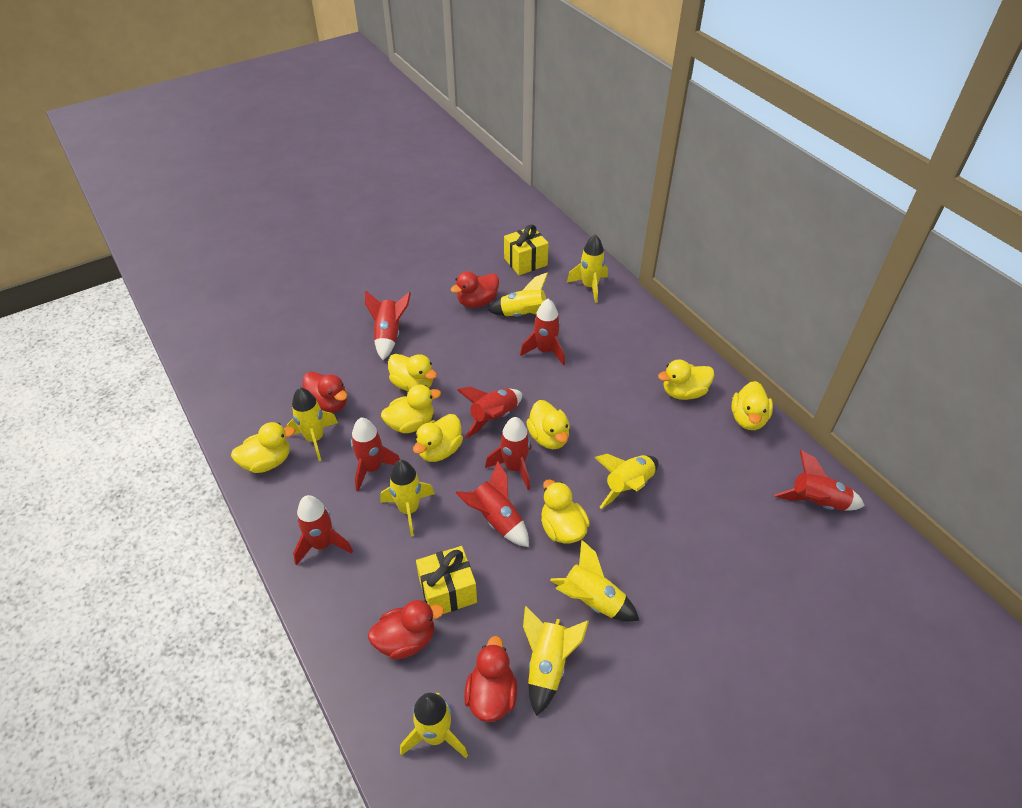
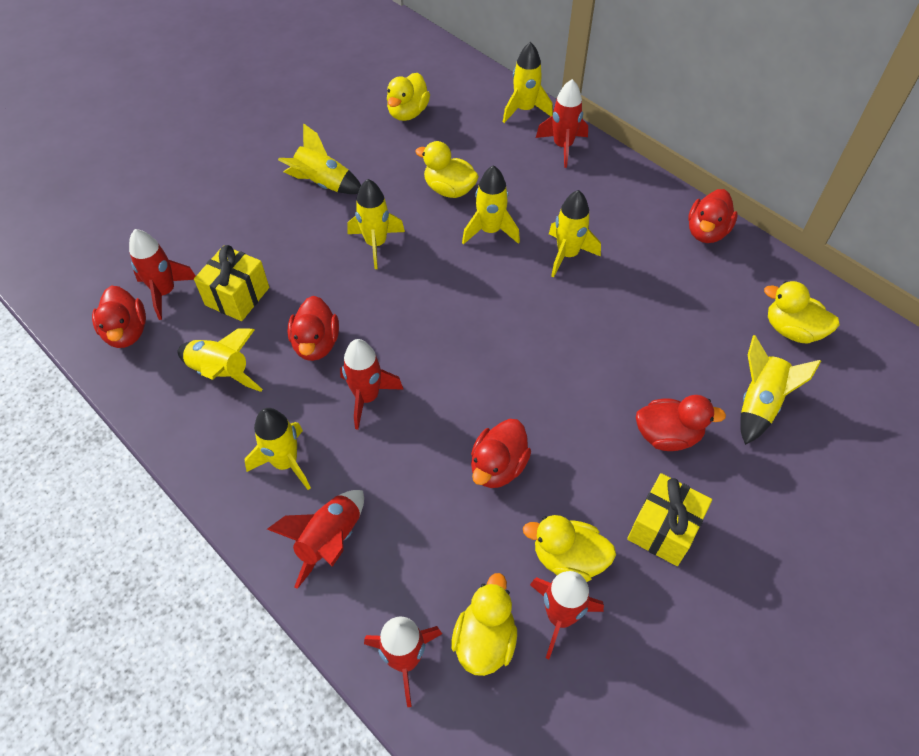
red duck: [302,372,347,413] [368,600,444,660] [450,271,499,308] [464,636,517,722] = 4 -> [92,286,146,348] [288,296,339,361] [471,419,531,488] [636,395,726,451] [688,189,738,243] = 5
red rocket: [293,495,353,566] [351,418,400,492] [365,290,411,360] [456,461,529,547] [457,387,522,438] [485,417,531,490] [520,299,565,366] [774,450,865,511] = 8 -> [129,229,196,320] [267,490,364,589] [340,339,404,430] [364,617,442,707] [530,571,604,659] [536,79,588,168] = 6
yellow duck: [231,422,295,473] [381,385,441,433] [388,354,437,391] [413,414,463,462] [526,400,570,449] [541,480,590,544] [658,360,715,400] [731,381,773,430] = 8 -> [387,73,430,121] [415,141,479,198] [451,573,517,676] [523,515,616,582] [764,281,840,344] = 5

